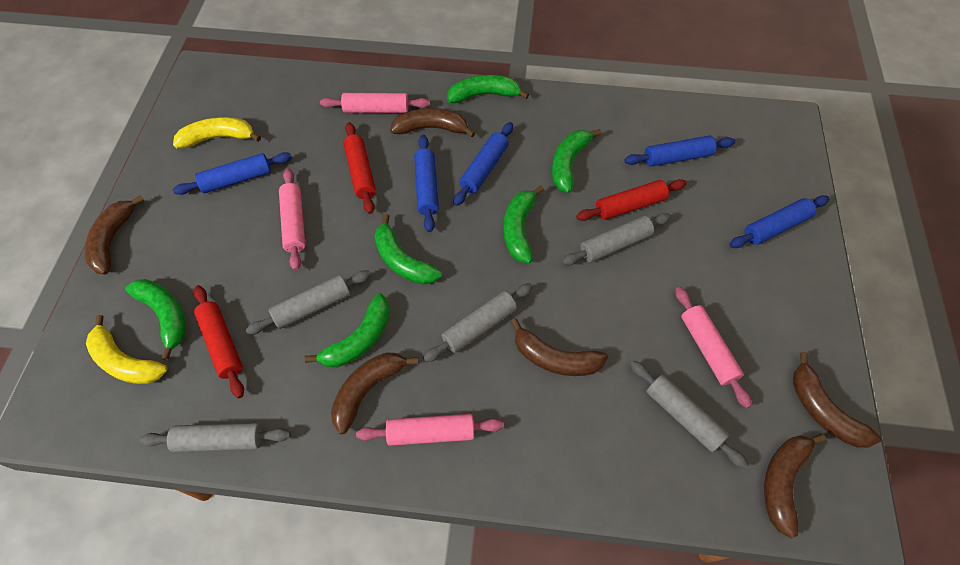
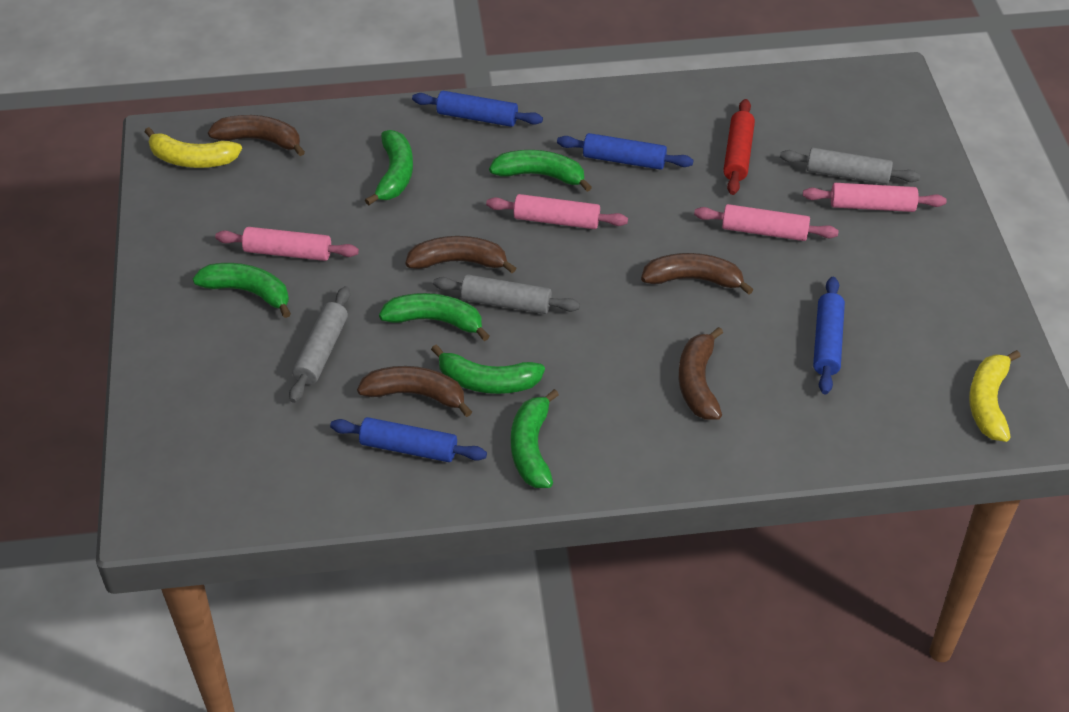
blue rolling pin: [173,152,292,195] [414,135,439,232] [453,122,513,206] [624,135,735,167] [730,195,829,248] = 5 -> [330,417,487,462] [412,91,543,127] [557,133,693,170] [813,277,845,394] = 4
brown banana: [85,195,145,275] [331,353,419,434] [390,108,475,137] [510,318,608,376] [764,434,826,539] [793,352,881,448] = 6 -> [208,115,305,156] [357,366,472,417] [405,236,516,273] [641,253,754,295] [679,327,723,420] = 5
grey rolling pin: [140,423,291,452] [246,270,371,334] [423,283,533,362] [562,213,671,265] [630,360,749,469] = 5 -> [289,286,350,403] [433,274,580,314] [780,148,920,185] = 3
red rolling pin: [194,285,244,398] [343,122,376,214] [576,179,687,221] = 3 -> [723,99,755,195] = 1

